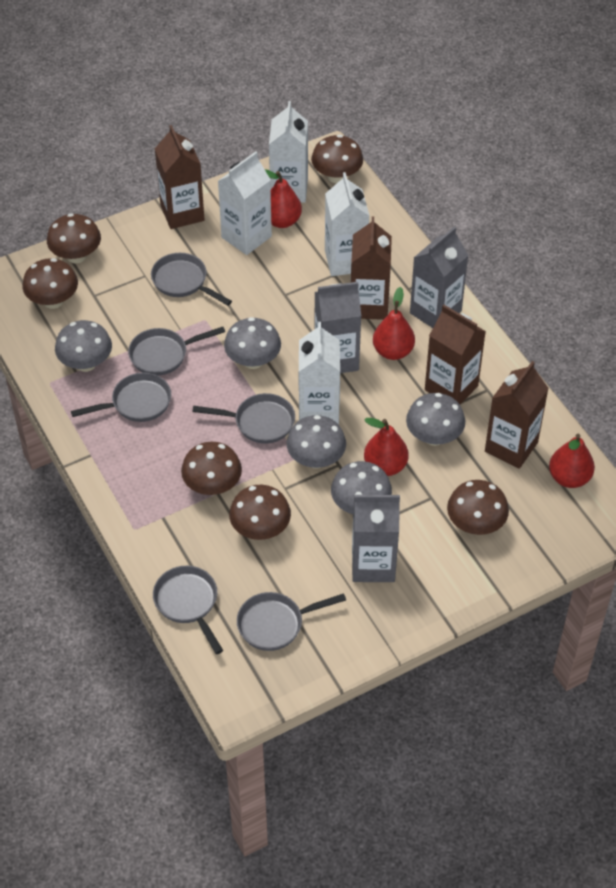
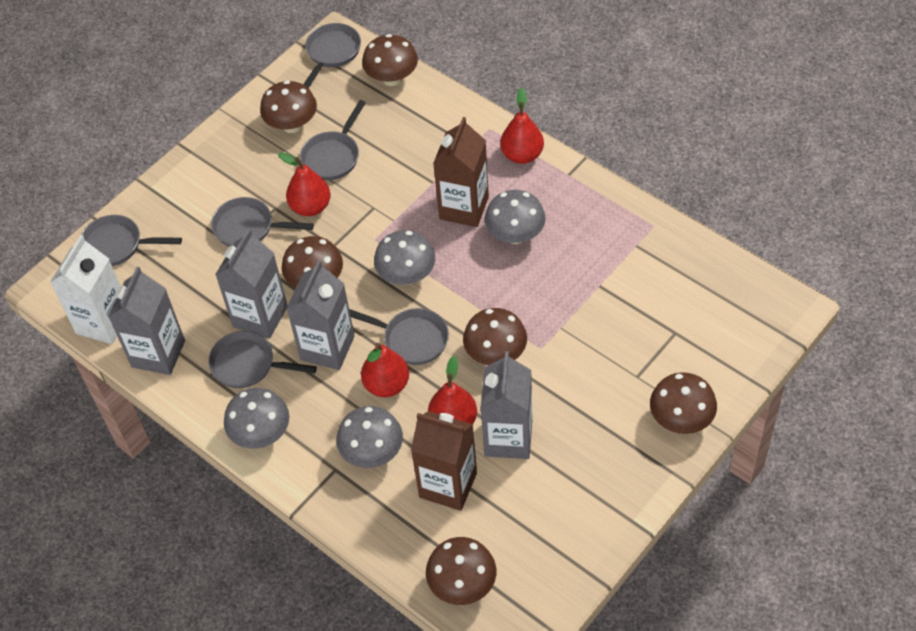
brown carton: [155,125,205,229] [351,216,392,320] [425,305,486,404] [485,361,549,469] = 4 -> [411,411,477,511] [433,117,489,227] = 2
grey carton: [315,282,361,373] [352,495,400,582] [410,227,469,328] = 3 -> [108,267,185,375] [215,229,288,339] [286,260,355,370] [480,351,532,459] = 4
grey mushroom: [55,320,112,372] [224,317,281,369] [287,415,346,468] [331,461,392,514] [406,393,465,446] = 5 -> [224,388,289,449] [336,406,403,468] [374,230,435,285] [485,190,545,244] = 4
white carton: [218,151,272,255] [269,101,308,203] [299,322,340,425] [325,172,370,276] = 4 -> [50,235,120,344] = 1

